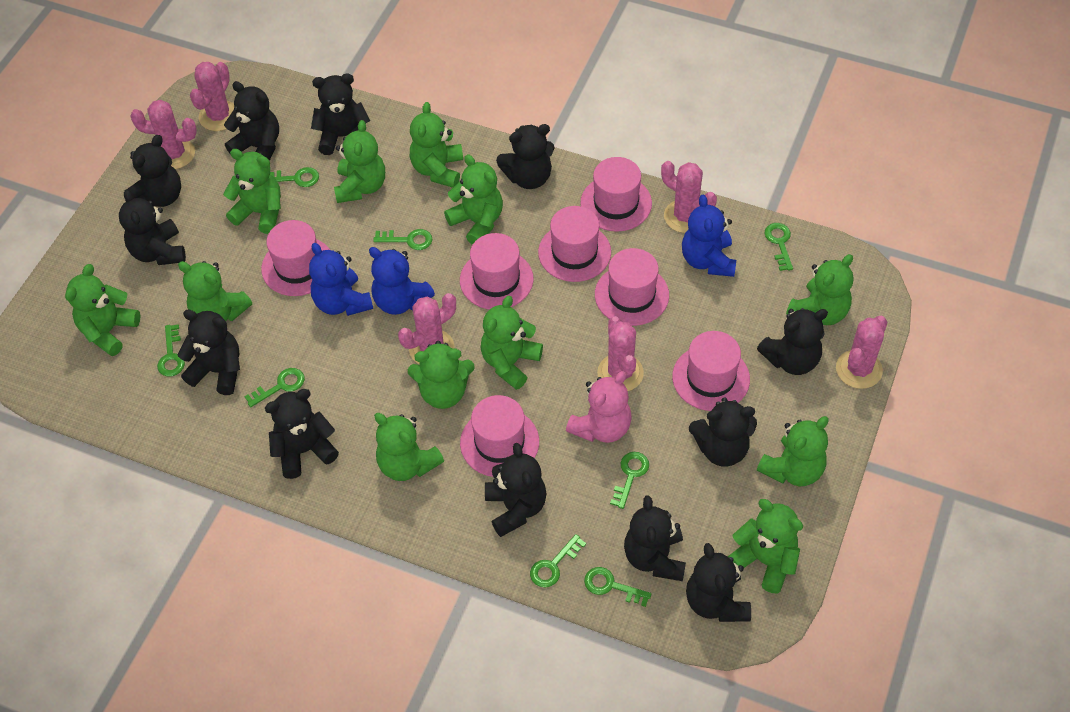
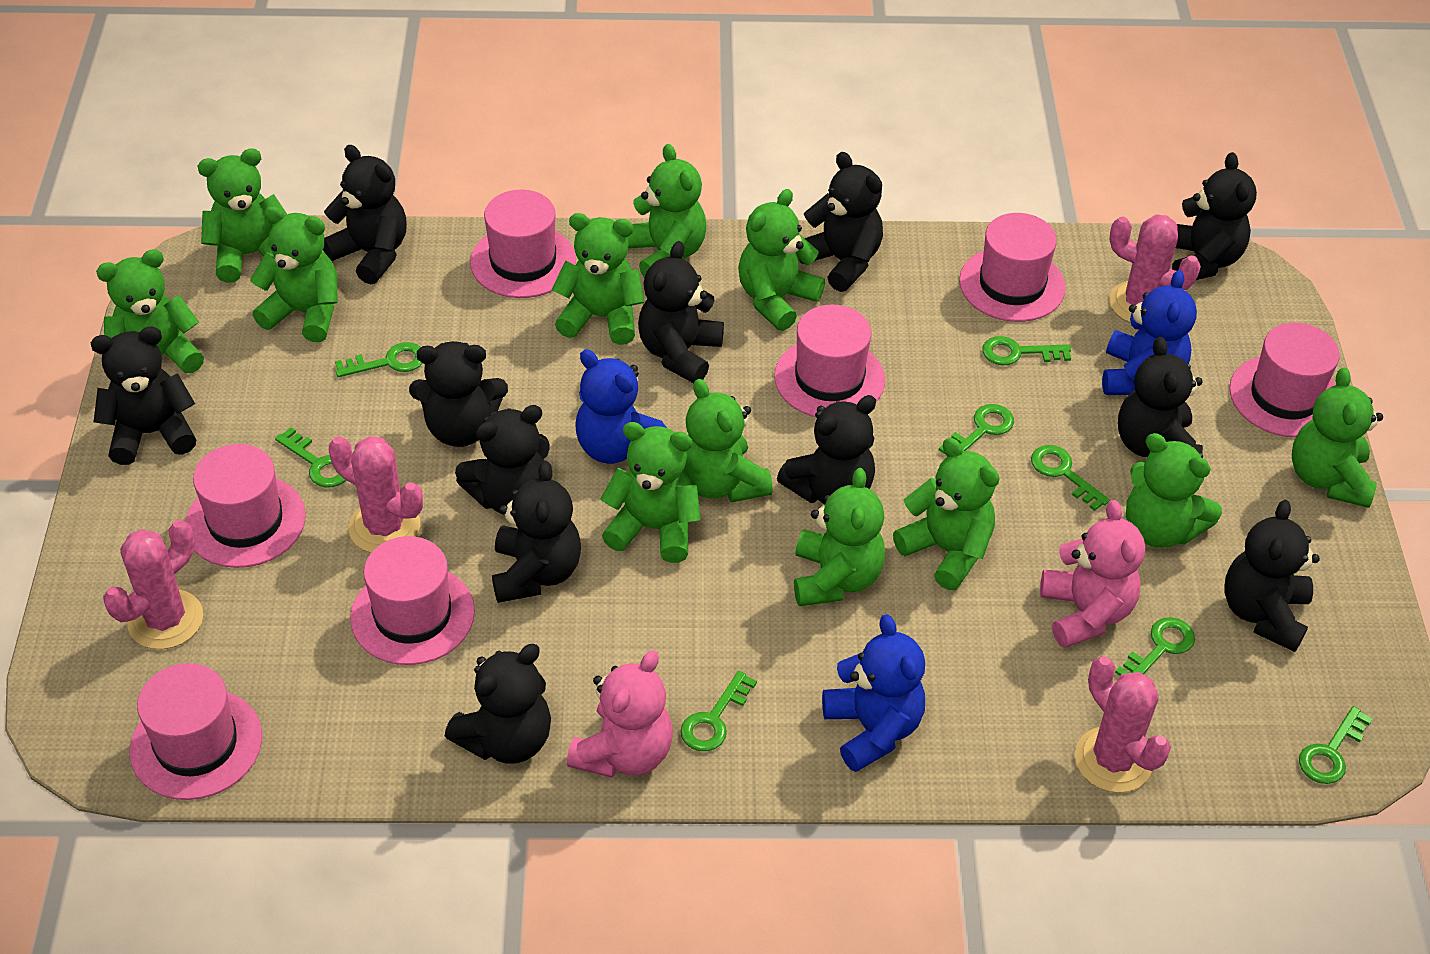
pink cactus: [130,100,197,169] [190,62,234,131] [398,293,456,364] [597,316,644,391] [661,161,717,233] [836,316,887,389] = 6 -> [103,520,203,649] [329,436,423,553] [1075,656,1171,793] [1109,214,1201,323] = 4
pink teddy bear: [566,371,632,443] = 1 -> [567,650,673,778] [1040,500,1145,648] = 2

